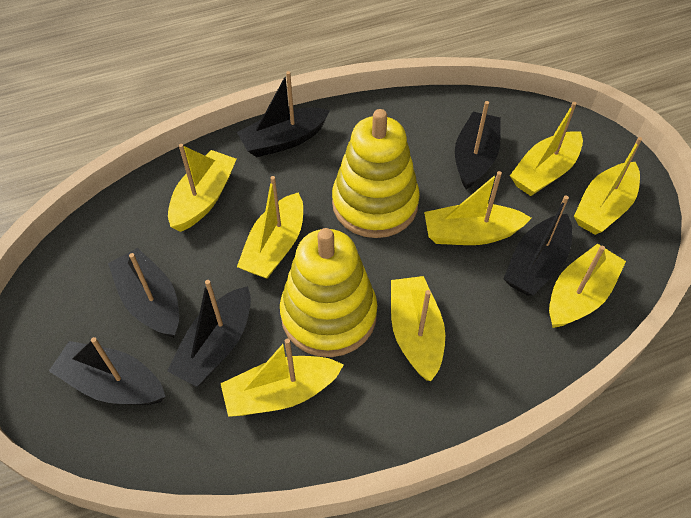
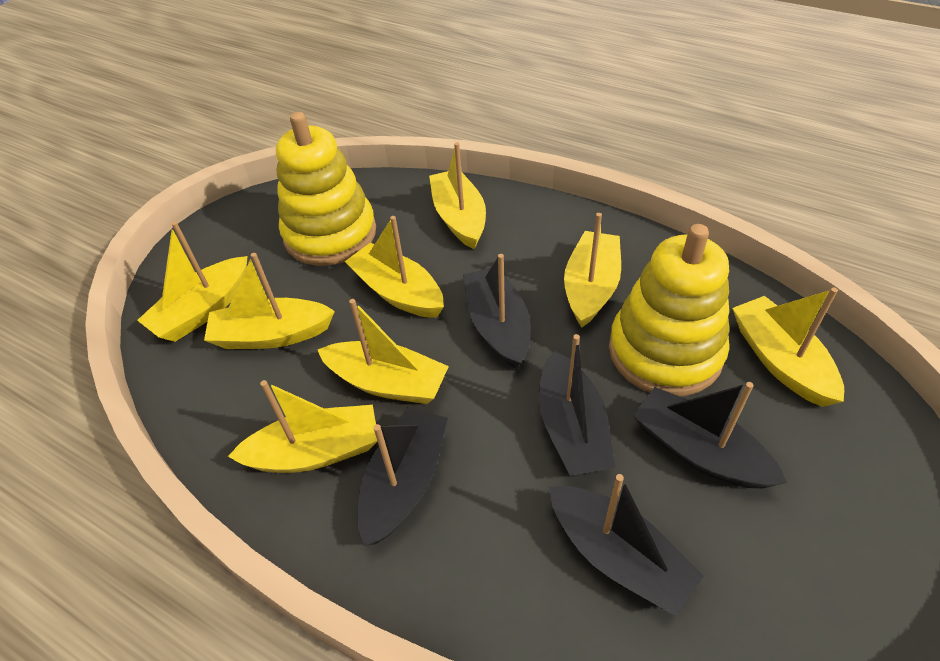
black boat: [49,337,166,405] [108,248,179,338] [167,280,251,387] [237,71,330,157] [455,101,501,189] [504,195,572,296] = 6 -> [357,406,448,546] [463,254,531,369] [539,334,615,476] [549,474,704,616] [633,382,787,489] = 5

